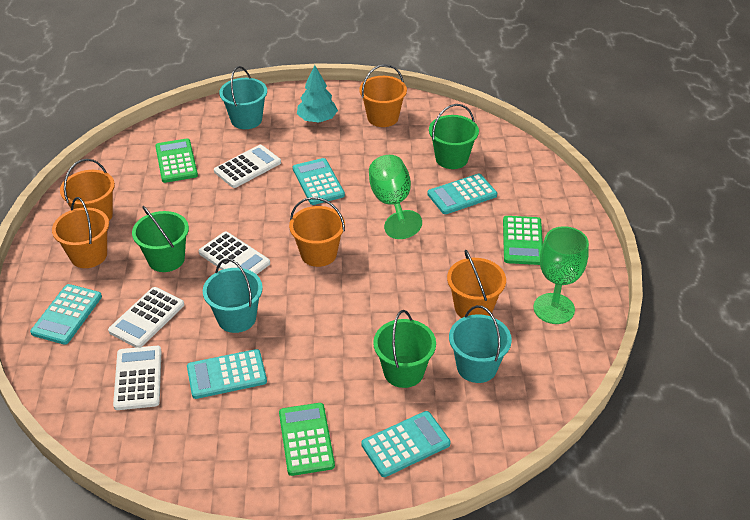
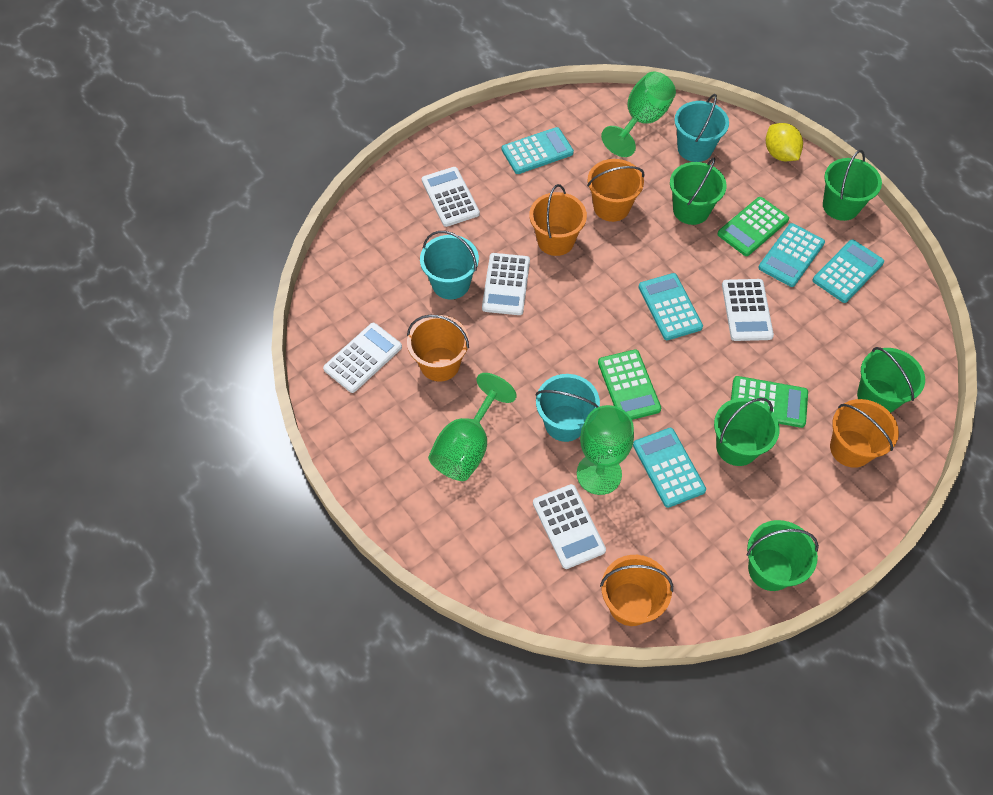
green bucket: [132,206,189,272] [373,310,436,388] [429,104,479,169] = 3 -> [670,157,727,225] [714,398,780,466] [746,520,819,591] [823,150,882,221] [857,347,925,413] = 5
green goblet: [369,155,422,239] [534,226,589,324] = 2 -> [428,373,517,481] [577,405,634,495] [601,72,676,157] = 3
turquoise tree: [297,65,338,123] = 1 -> none = 0
white calculator: [108,287,184,348] [113,346,162,410] [198,232,270,275] [214,145,281,188] = 4 -> [323,323,402,393] [421,167,480,227] [482,253,530,315] [533,484,606,569] [722,279,774,341] = 5
yellow lemon: none = 0 -> [766,123,803,161] = 1

